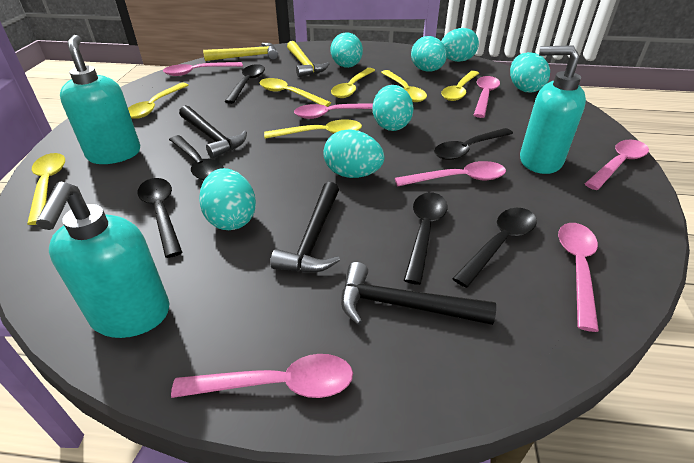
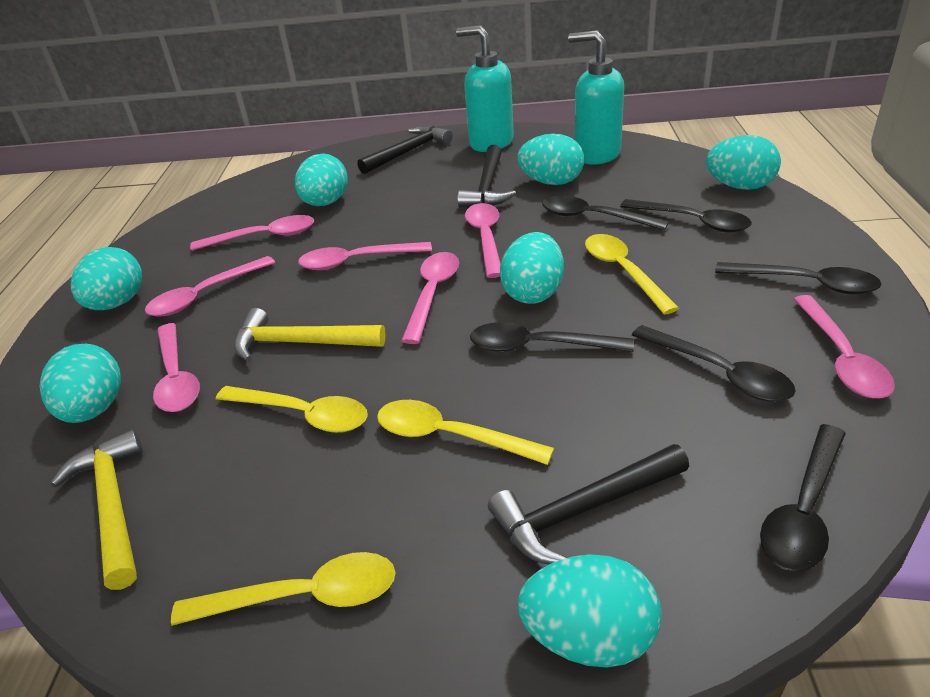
turquoise soap dispenser: [36,182,170,338] [60,35,140,164] [520,45,586,174] = 3 -> [456,25,514,152] [568,30,624,165] = 2
yellow spoon: [27,153,65,225] [128,83,188,119] [260,78,331,107] [264,120,362,139] [331,68,375,98] [381,70,427,102] [441,71,479,101] = 7 -> [171,552,396,626] [216,386,368,433] [377,400,554,465] [585,234,679,315] = 4

